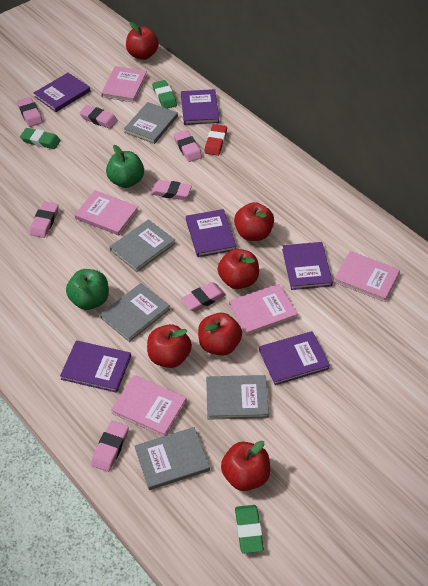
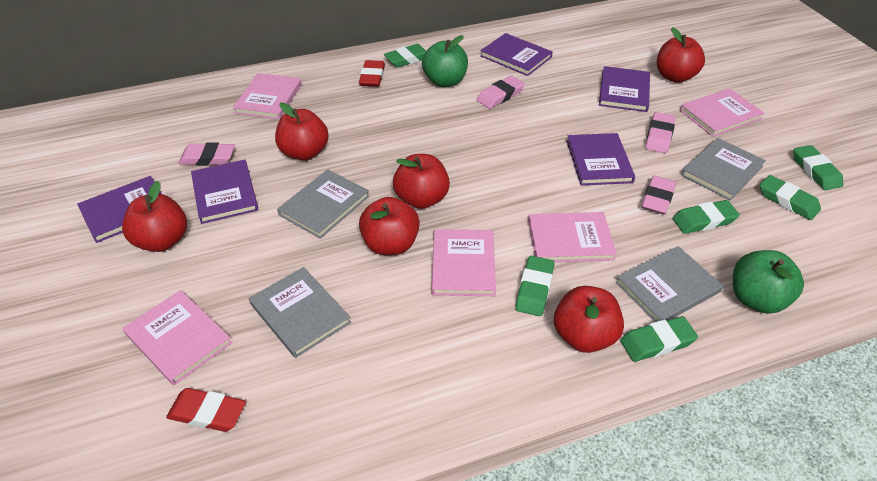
green eraser: [20,128,61,149] [152,80,177,109] [235,505,264,554] = 3 -> [384,44,426,67] [515,256,554,316] [620,316,698,362] [673,200,740,234] [760,175,821,220] [793,145,843,190] = 6
grey book: [100,283,170,342] [110,219,176,272] [124,102,178,144] [135,427,210,490] [206,375,269,420] = 5 -> [249,267,351,358] [277,169,369,239] [616,246,723,322] [681,138,766,200] = 4
pink eraser: [17,97,43,127] [30,202,59,238] [79,105,118,129] [91,421,129,472] [150,180,192,200] [174,130,202,162] [181,282,226,312] = 7 -> [178,143,235,166] [477,76,525,109] [641,176,676,215] [645,112,675,153] = 4
purple book: [34,73,90,112] [60,340,131,393] [181,89,219,125] [186,209,237,257] [259,331,330,385] [282,242,333,290] = 6 -> [77,176,162,243] [191,160,258,224] [480,33,553,76] [567,133,635,186] [599,66,650,112] = 5
red eraser: [204,124,227,156] = 1 -> [166,388,246,432] [359,60,385,87] = 2

